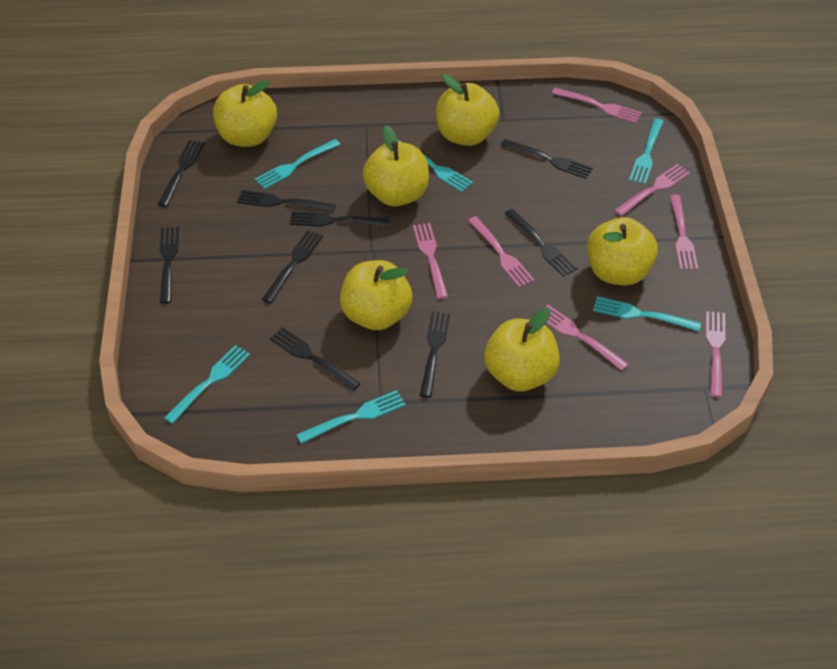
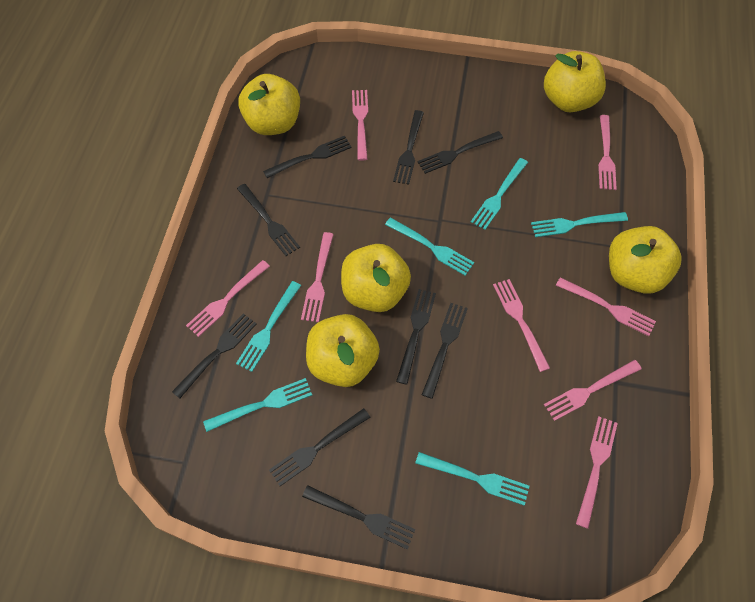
pink fork: [413,223,448,299] [468,216,534,287] [544,305,629,371] [552,88,642,123] [614,164,690,216] [670,195,698,270] [706,311,726,397] = 7 -> [186,260,270,337] [301,232,334,322] [352,90,368,161] [493,279,550,372] [544,360,642,421] [556,277,656,336] [576,416,618,529] [598,115,617,190] = 8
yellow apple: [213,80,277,147] [340,260,412,330] [363,125,429,206] [436,74,500,146] [484,308,560,391] [587,217,658,286] = 6 -> [238,74,300,135] [306,314,380,387] [341,244,411,312] [544,51,606,112] [609,226,682,294] = 5

